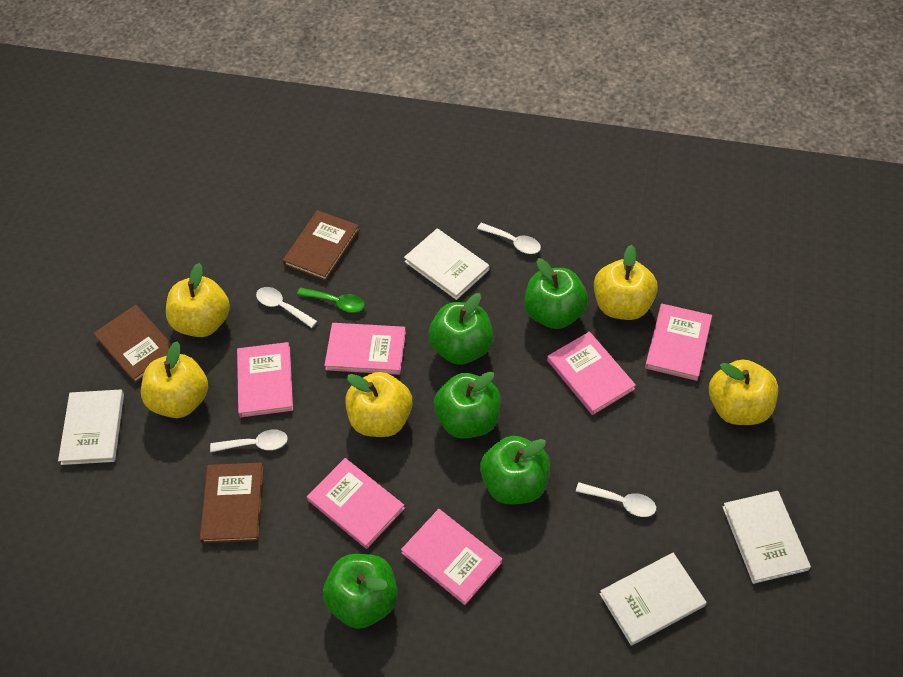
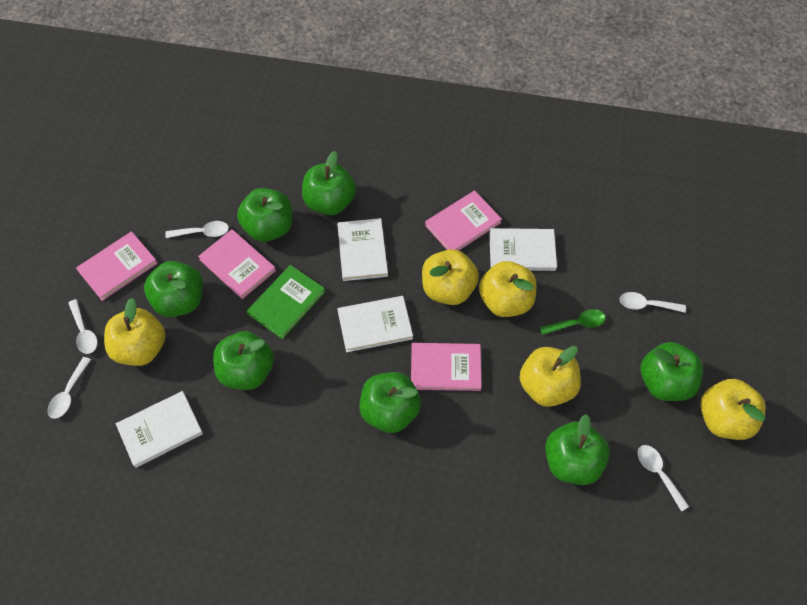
brown book: [93,305,172,383] [200,463,264,543] [283,210,359,281] = 3 -> none = 0
green apple: [323,554,397,629] [428,293,493,365] [433,372,501,439] [480,436,550,504] [524,258,588,329] = 5 -> [144,261,203,317] [213,331,274,390] [237,188,292,242] [302,151,356,215] [359,372,421,433] [545,414,610,485] [641,342,703,401] = 7
green book: none = 0 -> [247,265,325,339] = 1
pink book: [237,342,293,417] [307,458,405,549] [324,323,406,375] [401,509,502,605] [547,331,636,415] [645,304,712,381] = 6 -> [76,231,158,301] [198,229,276,299] [411,343,482,391] [425,190,502,250] = 4
white spoon: [210,430,288,452] [256,287,317,328] [477,223,541,254] [576,482,656,517] = 4 -> [47,357,91,419] [68,299,97,354] [166,221,229,238] [620,292,686,313] [638,445,689,512] = 5

